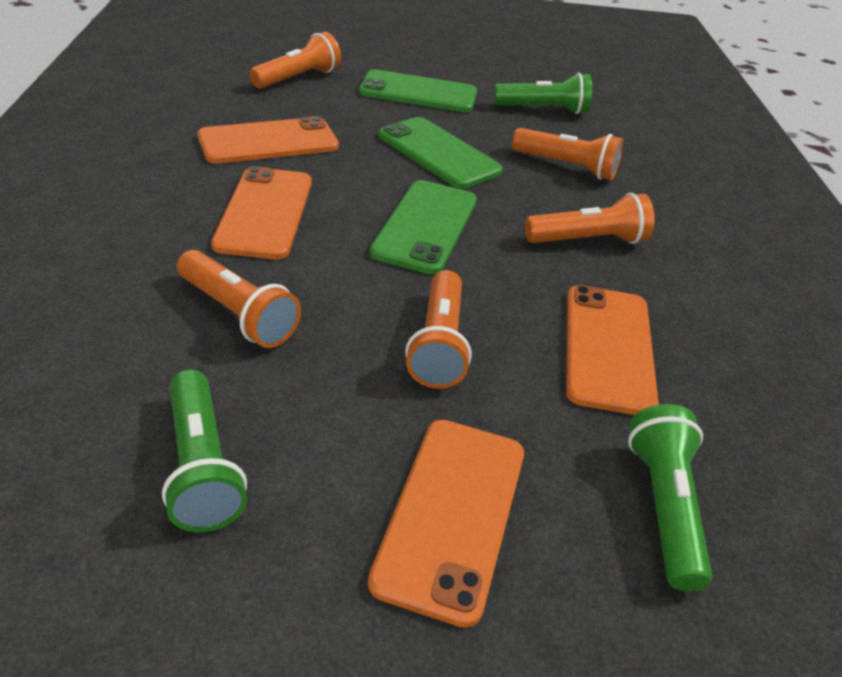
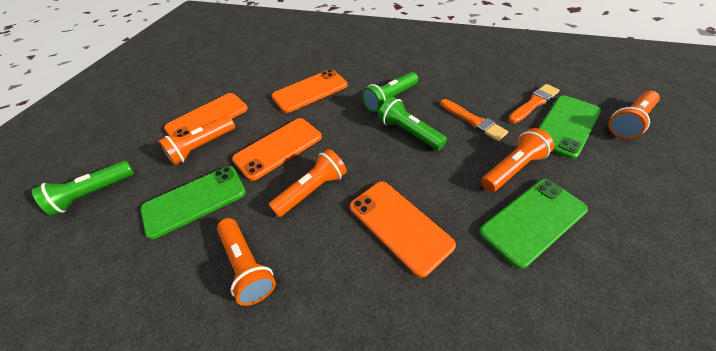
orange brush: none = 0 -> [440,99,508,141] [508,84,560,123] = 2

